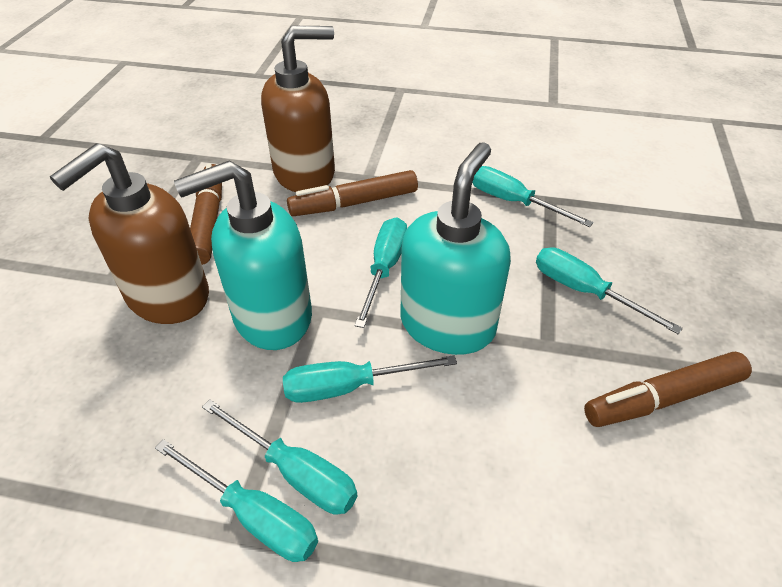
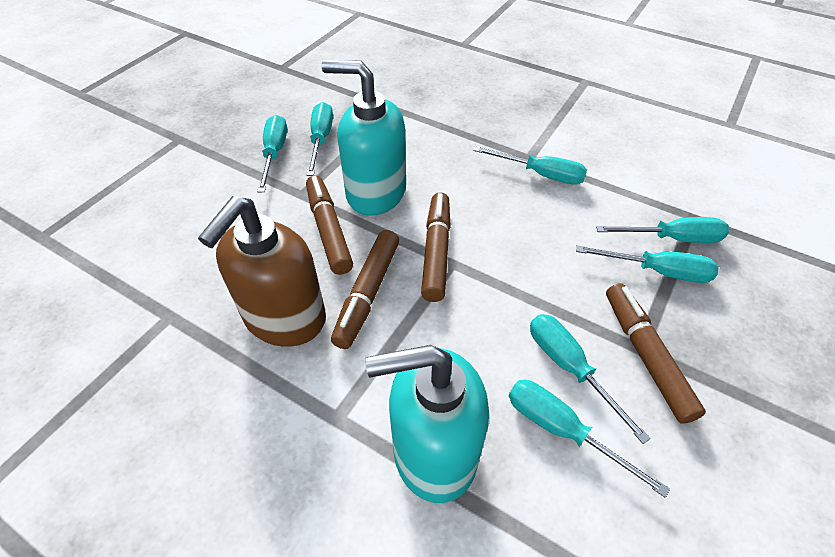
brown marker: [190,163,222,265] [287,170,418,216] [584,352,752,427] = 3 -> [306,175,353,275] [331,230,399,349] [421,192,451,302] [606,283,706,424] = 4
brown soap dispenser: [50,143,209,324] [261,26,335,192] = 2 -> [198,196,326,347] = 1
turquoise screwdriver: [155,439,318,562] [202,399,358,515] [283,355,457,403] [355,217,407,328] [472,166,594,227] [536,247,683,334] = 6 -> [257,115,287,192] [307,102,333,176] [473,146,587,185] [509,380,670,497] [530,314,651,444] [576,245,719,283] [596,217,729,243] = 7

